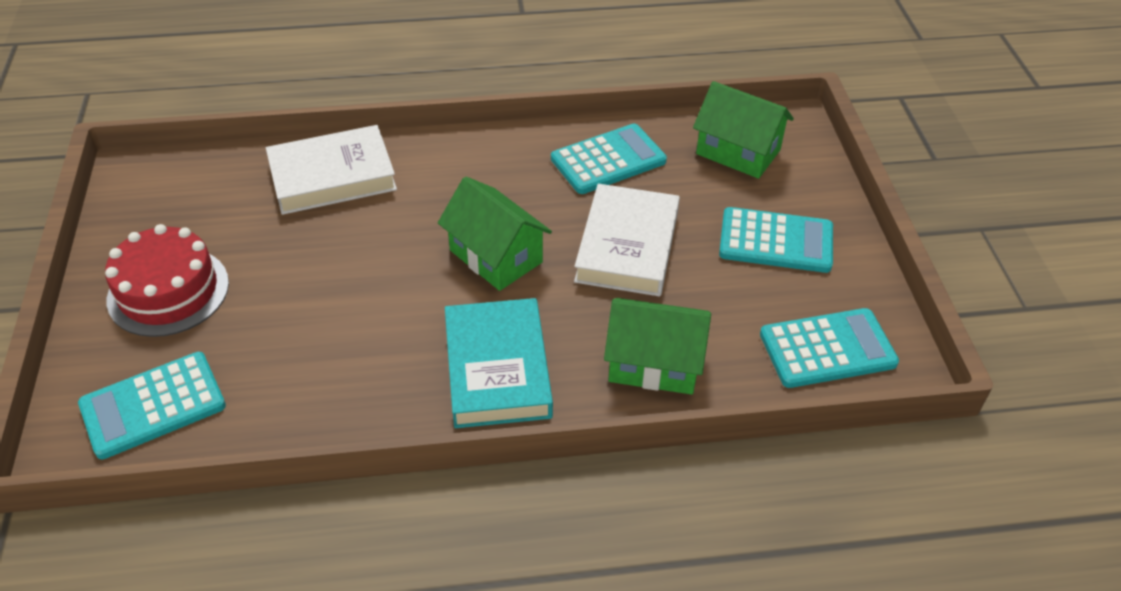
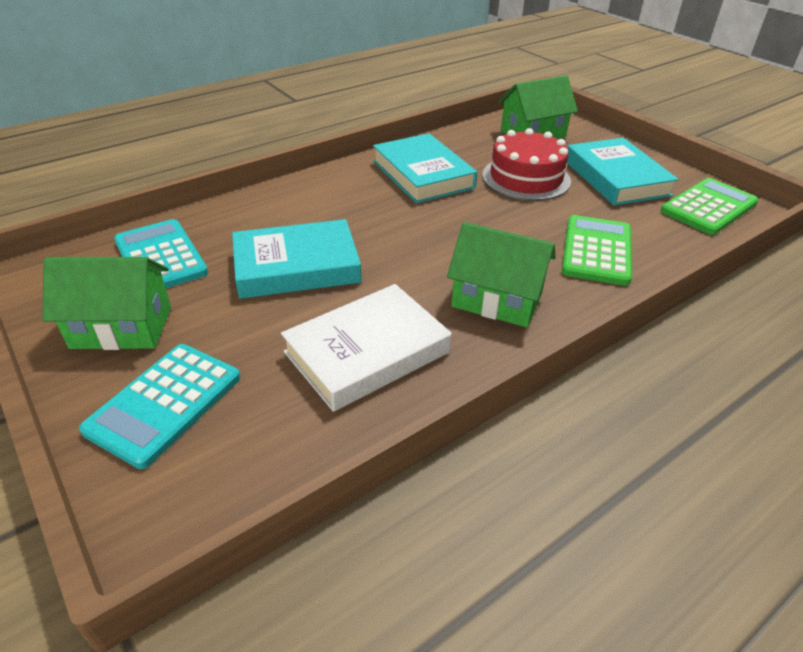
green calculator: none = 0 -> [562,215,632,286] [661,178,759,235] = 2
turquoise book: [445,298,553,428] = 1 -> [232,219,362,299] [373,133,477,203] [567,138,679,206] = 3
turquoise calculator: [78,352,226,459] [551,124,667,194] [719,207,833,273] [760,308,899,388] = 4 -> [79,344,240,469] [114,219,208,288] = 2
white book: [266,125,397,215] [574,184,680,296] = 2 -> [281,284,452,412] = 1

